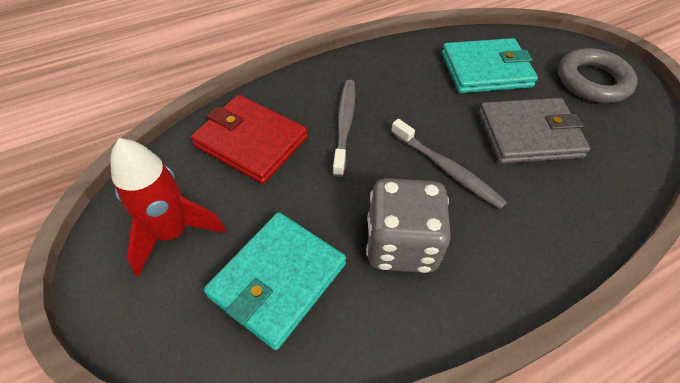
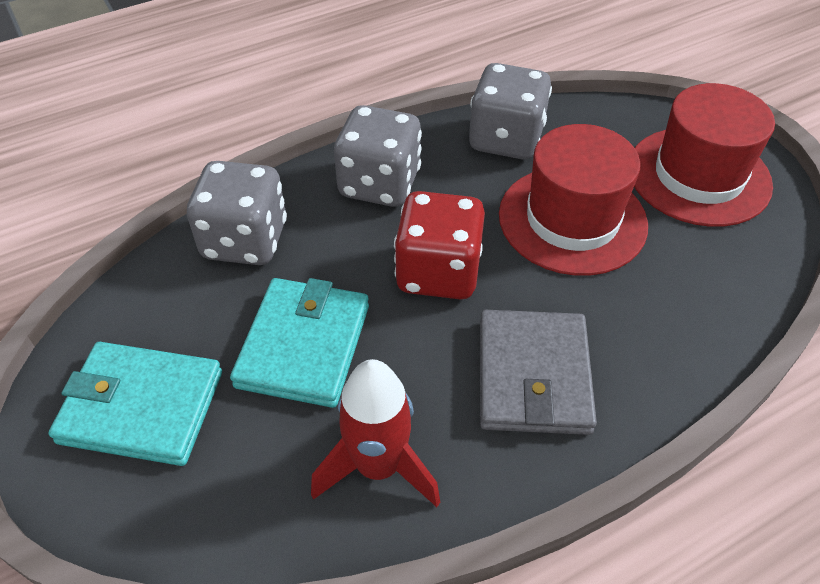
grey dice: [366,178,451,273] = 1 -> [187,161,287,265] [334,105,422,207] [469,63,552,160] = 3
grey ring: [558,48,637,103] = 1 -> none = 0
grey toothbrush: [332,80,355,177] [391,119,507,209] = 2 -> none = 0
red dice: none = 0 -> [394,191,485,299] = 1
red hat: none = 0 -> [499,124,648,276] [634,83,775,227] = 2
red wallet: [191,95,307,184] = 1 -> none = 0

